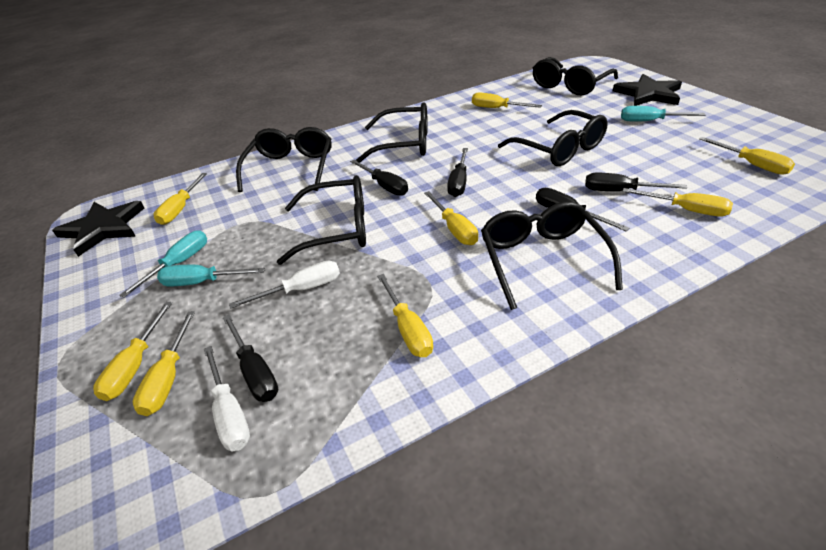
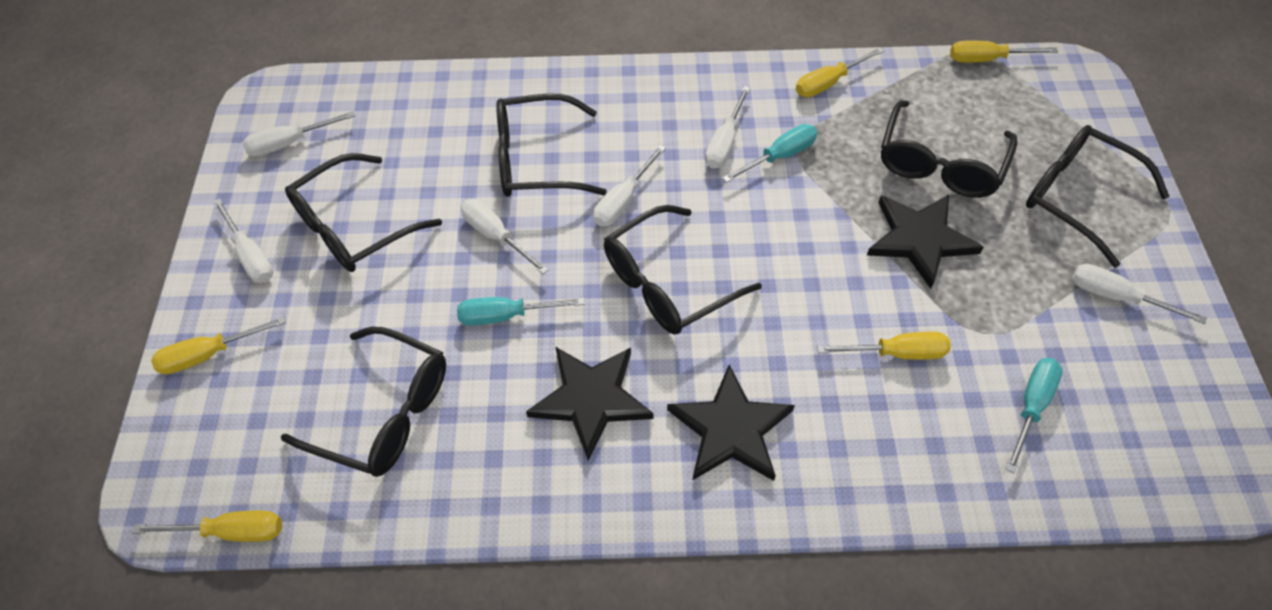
black screwdriver: [223,315,278,402] [350,160,408,196] [447,148,468,197] [536,188,629,231] [585,173,687,191] = 5 -> none = 0
black star: [52,201,144,257] [613,74,682,106] = 2 -> [526,347,653,460] [667,365,795,481] [867,195,984,289] = 3
white screwdriver: [204,346,250,451] [229,261,340,309] = 2 -> [213,198,273,283] [243,111,355,157] [461,199,549,274] [593,145,666,227] [705,86,750,168] [1072,264,1207,324] = 6
yellow screwdriver: [93,302,172,401] [133,311,195,416] [153,173,207,225] [377,274,433,357] [424,191,478,245] [472,93,542,108] [622,188,733,217] [699,137,795,175] = 8 -> [133,511,282,542] [151,317,286,374] [796,47,884,97] [817,332,951,360] [950,41,1058,63] = 5

